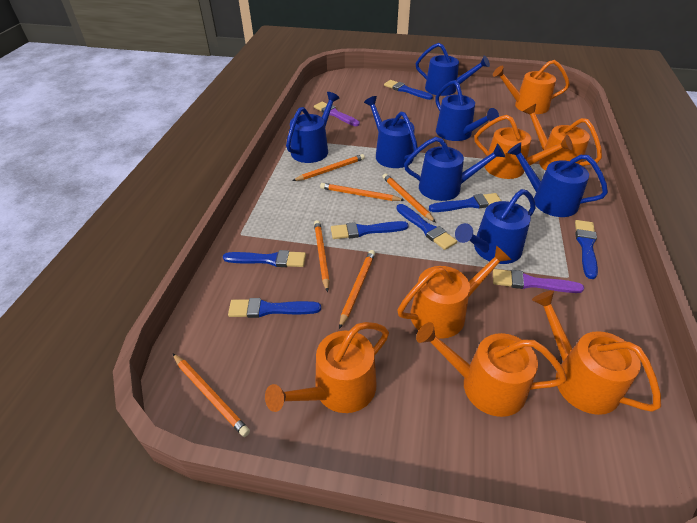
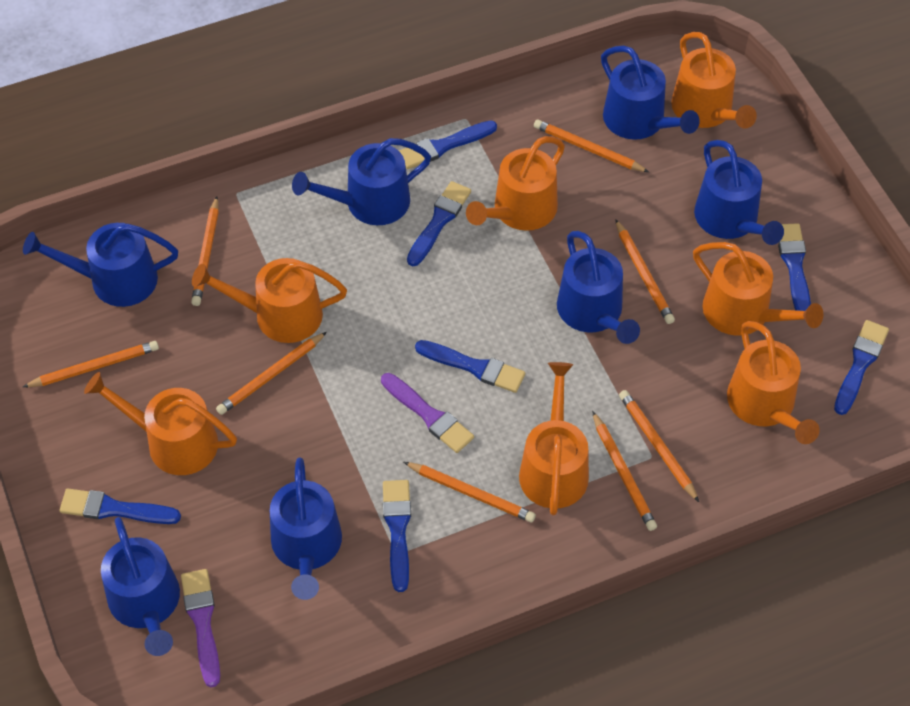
orange pencil: [172,353,250,437] [292,154,365,181] [314,220,330,292] [320,183,404,201] [339,250,375,329] [382,173,436,223] = 6 -> [23,341,159,387] [191,196,219,306] [216,332,327,415] [404,462,536,523] [534,120,649,172] [592,411,657,531] [615,219,675,324] [619,390,699,502] = 8

